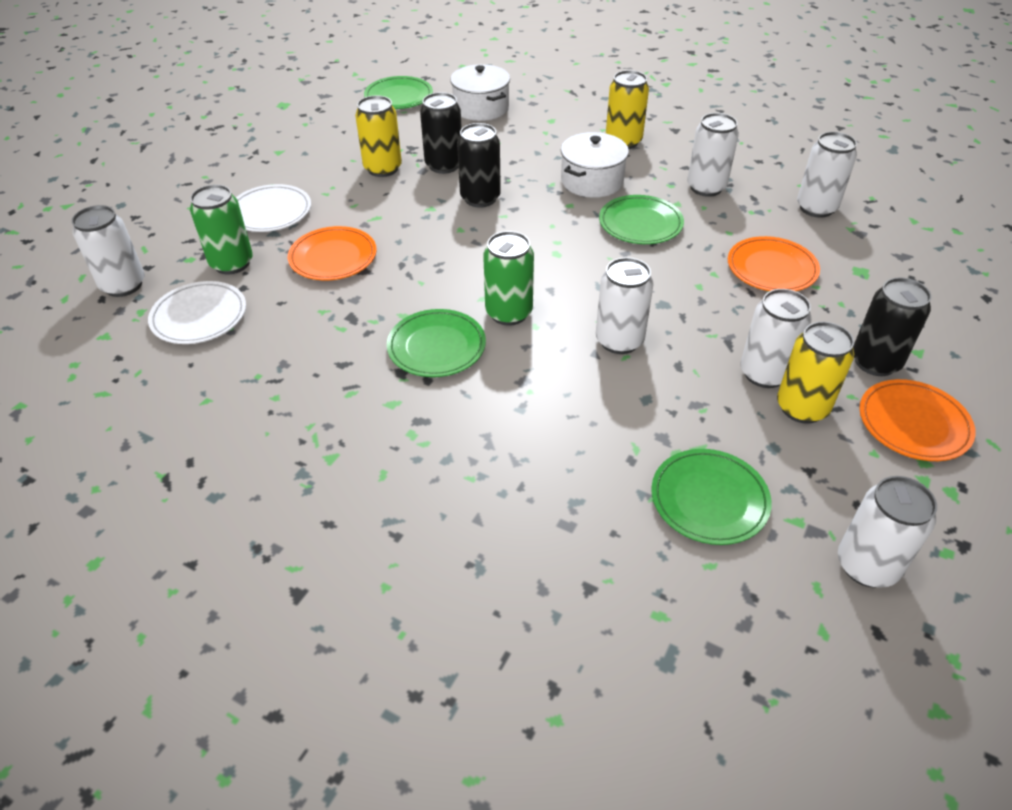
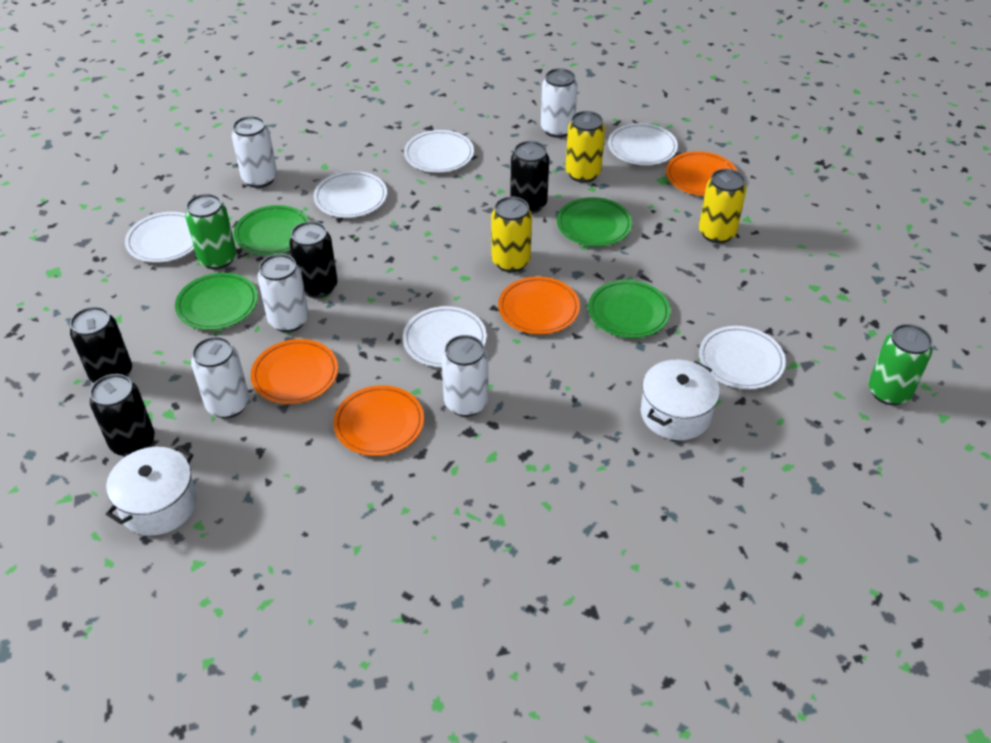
black can: [420,92,462,174] [457,123,501,208] [853,277,932,376] = 3 -> [70,307,132,383] [90,374,155,457] [289,221,338,298] [510,141,549,214] = 4
orange plate: [288,226,377,281] [728,236,820,291] [859,379,976,461] = 3 -> [251,339,338,404] [333,385,424,456] [498,277,580,334] [666,151,737,196] = 4
white can: [72,205,145,297] [596,257,654,354] [687,113,739,197] [741,289,812,388] [797,132,857,218] [838,476,937,588] = 6 -> [191,337,249,418] [232,116,277,188] [258,254,309,332] [442,335,488,417] [541,68,578,138] = 5
white plate: [148,281,246,344] [236,184,311,232] = 2 -> [125,212,194,263] [313,171,387,218] [403,306,487,367] [404,130,474,173] [608,123,678,165] [699,326,786,389] = 6

